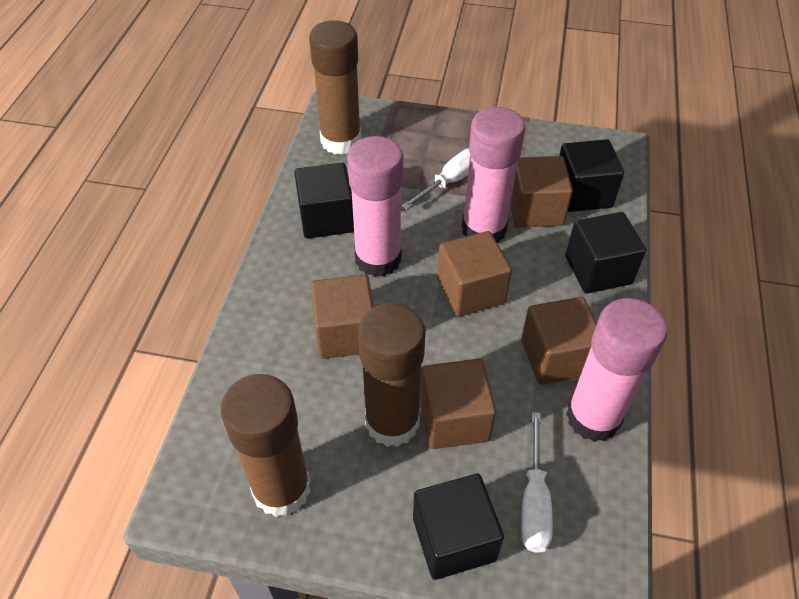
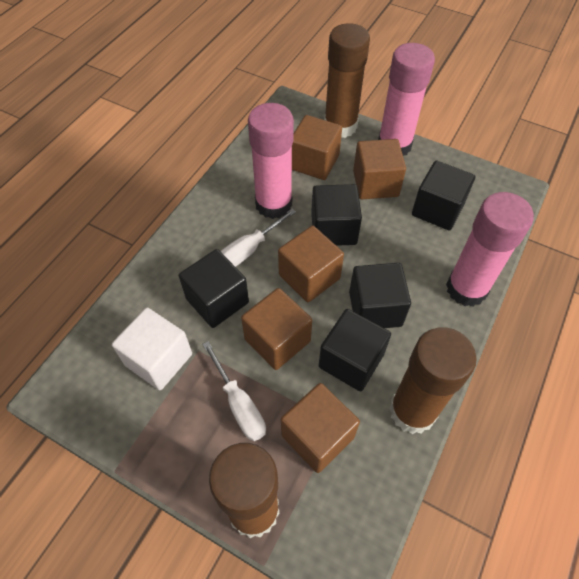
black cube: [294,163,354,239] [413,474,504,580] [559,139,624,212] [565,212,646,294] = 4 -> [179,249,249,328] [311,184,362,246] [319,309,391,391] [349,263,411,328] [412,161,475,230] = 5
white cube: none = 0 -> [112,307,192,390] = 1

